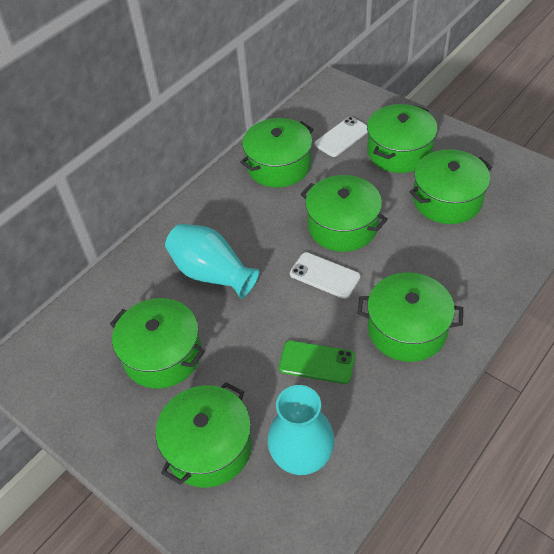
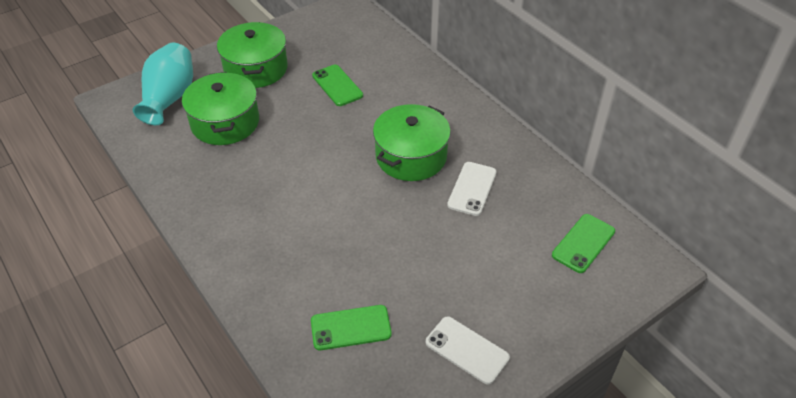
green phone: [279,341,355,384] = 1 -> [311,305,392,350] [312,65,363,106] [552,214,615,273] = 3
green pot: [110,298,205,389] [156,382,252,488] [240,118,314,188] [301,175,388,252] [357,273,463,362] [367,104,438,173] [410,149,492,224] = 7 -> [182,72,259,145] [217,22,288,88] [373,104,451,181] = 3
turquoise vase: [165,224,260,298] [267,385,335,475] = 2 -> [133,43,193,125] = 1

